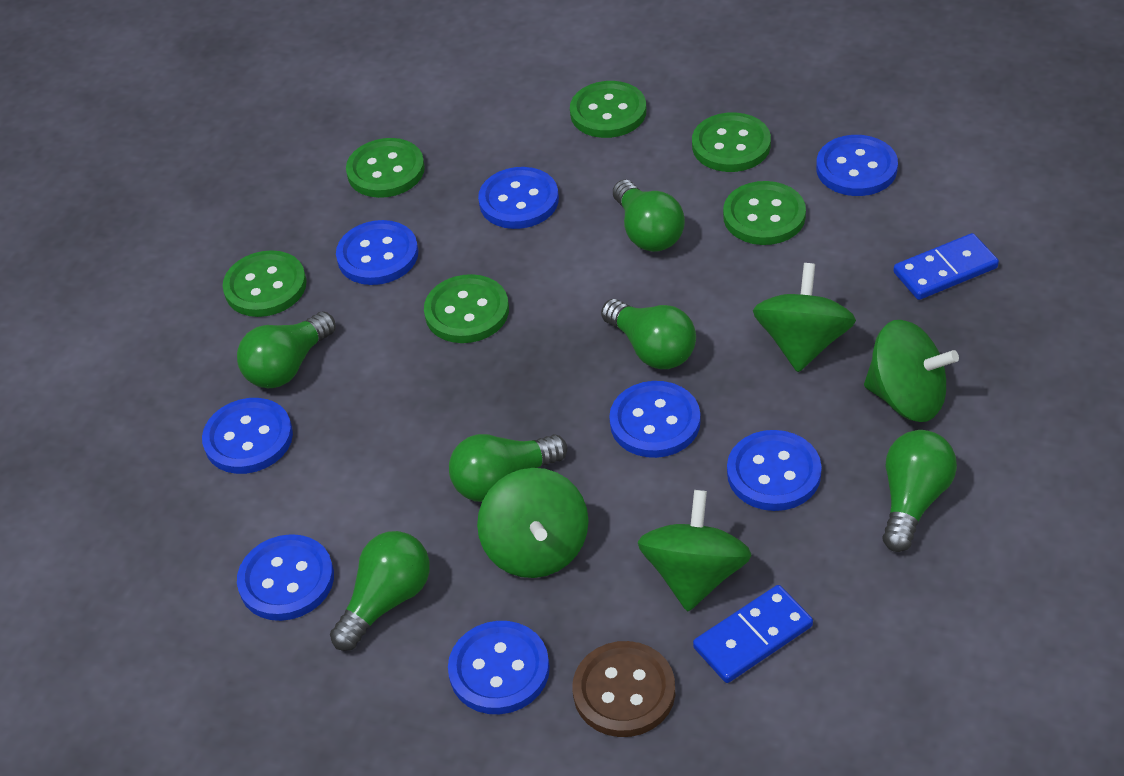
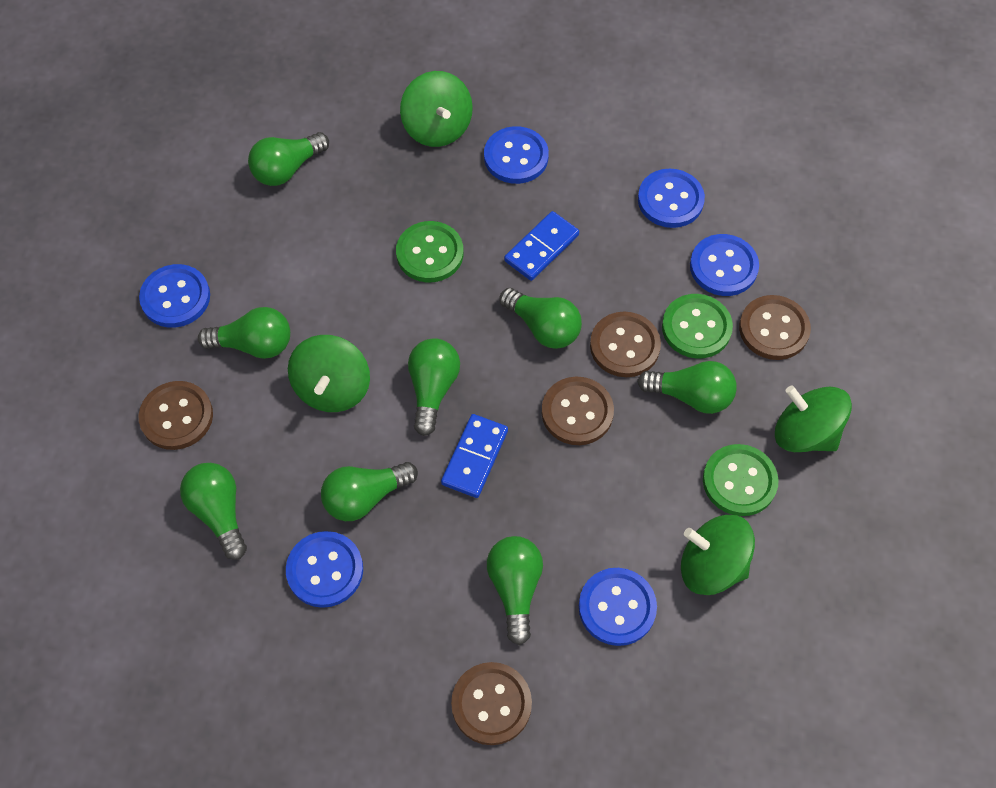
blue button: [202,398,293,474] [237,534,334,621] [336,220,418,285] [448,621,550,714] [478,167,559,229] [609,381,701,458] [727,430,822,511] [816,135,898,196] = 8 -> [139,264,210,328] [286,531,363,608] [484,126,549,184] [579,568,657,646] [638,169,705,228] [690,234,759,296] = 6
brown button: [573,641,675,737] = 1 -> [138,381,213,450] [451,662,532,745] [542,377,614,445] [590,312,661,377] [739,295,811,360] = 5
green button: [223,250,307,317] [346,138,425,198] [424,274,509,343] [570,81,647,138] [692,112,771,172] [723,181,806,245] = 6 -> [396,221,464,283] [662,294,733,359] [703,444,779,516] = 3
green light bulb: [237,311,336,388] [330,531,430,651] [449,434,567,502] [601,299,696,369] [613,180,685,252] [882,430,957,552] = 6 -> [180,463,247,560] [198,307,290,359] [248,132,329,186] [321,462,418,521] [408,338,460,436] [487,536,543,645] [500,288,582,349] [637,361,737,414] = 8

